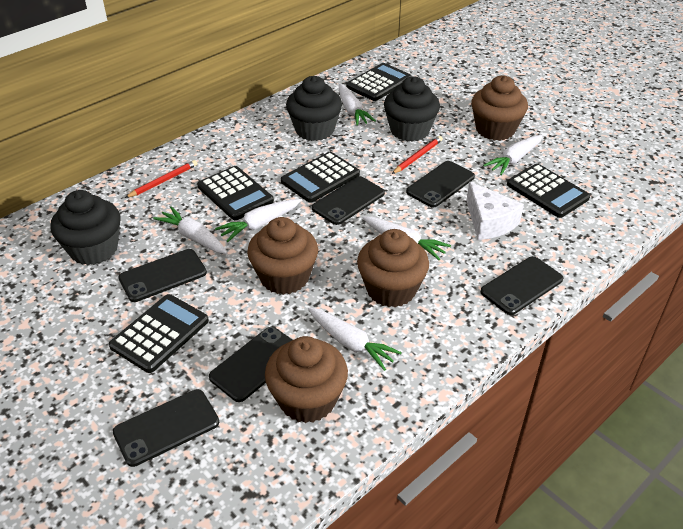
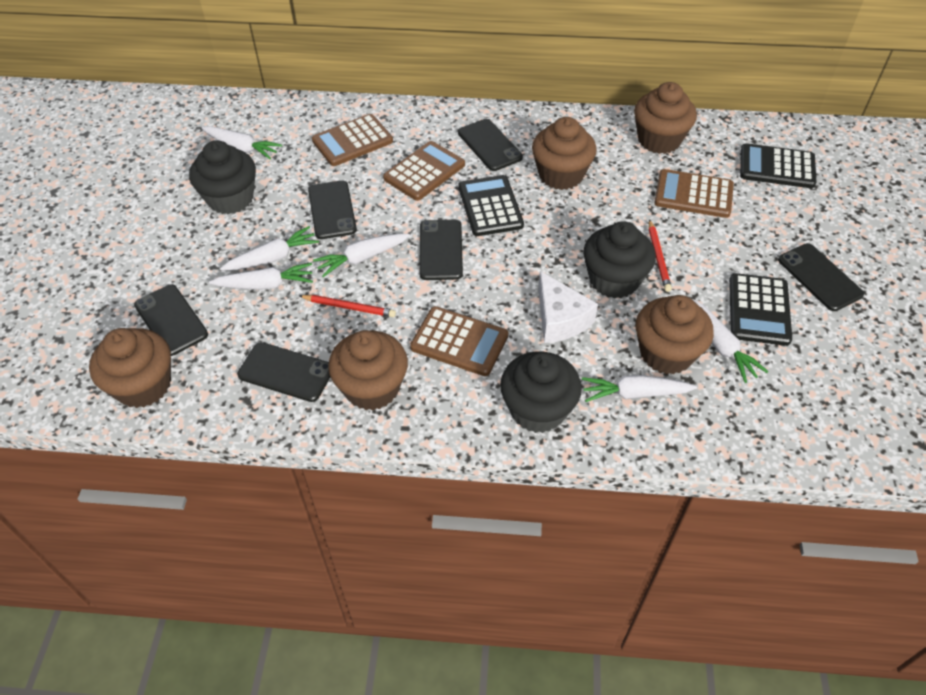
black calculator: [109,294,209,373] [198,166,274,220] [281,152,360,203] [346,63,412,101] [507,164,590,218] = 5 -> [459,175,524,236] [729,273,792,346] [740,143,816,188] = 3
brown calculator: none = 0 -> [312,114,393,166] [383,141,465,201] [410,306,508,376] [654,169,734,218] = 4
brown cupcake: [247,217,318,295] [265,336,348,423] [357,229,429,307] [471,75,528,141] = 4 -> [89,328,171,408] [328,330,408,410] [532,117,597,190] [634,82,697,154] [636,295,714,375] = 5

